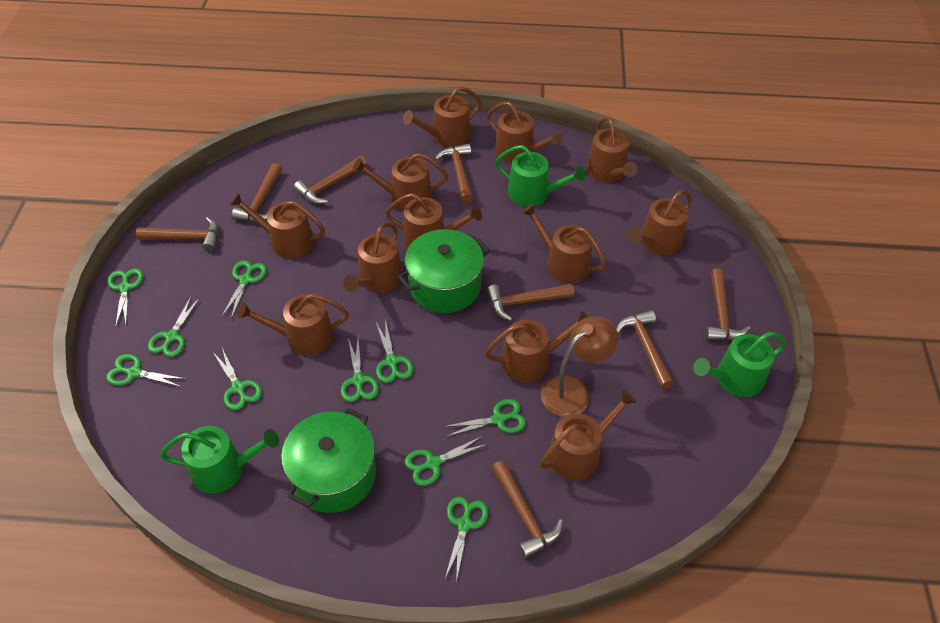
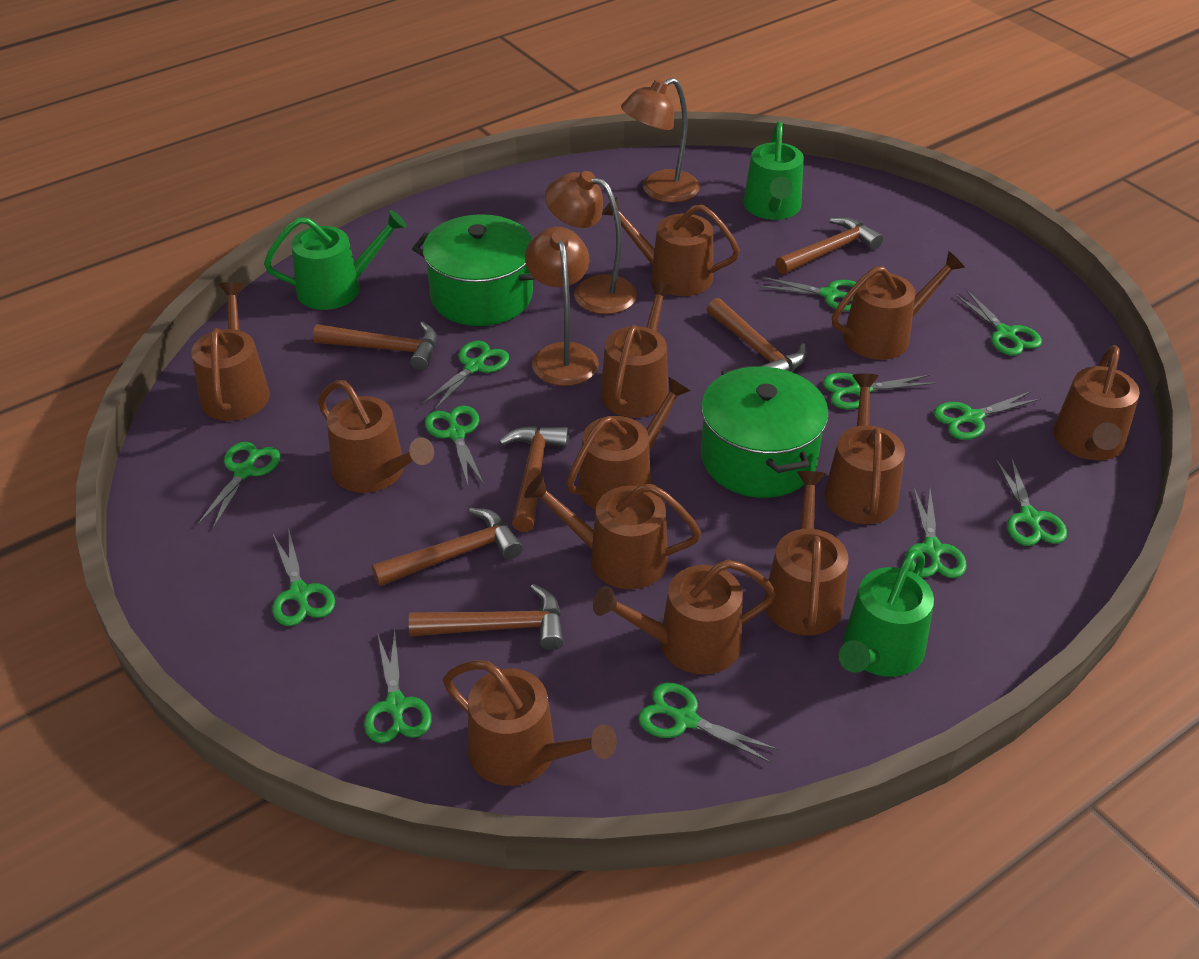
brown hammer: [136,217,218,251] [232,163,282,222] [294,156,367,204] [435,144,473,203] [487,284,574,321] [492,460,563,558] [616,310,674,389] [705,268,751,340] = 8 -> [313,322,437,371] [372,508,523,586] [409,584,564,651] [499,426,569,532] [707,298,807,372] [775,217,883,274] = 6
brown lamp: [541,317,618,417] = 1 -> [525,227,599,386] [545,171,637,314] [621,78,700,203] = 3
green scissors: [106,354,186,387] [108,268,143,327] [148,297,200,357] [212,348,262,410] [222,260,267,319] [341,338,379,402] [376,320,413,383] [405,436,487,486] [443,399,526,437] [445,497,489,583] = 10 -> [197,442,280,529] [272,531,335,626] [364,631,432,743] [422,341,509,411] [425,406,484,485] [638,682,779,763] [759,277,857,311] [823,373,936,409] [906,488,967,578] [934,391,1041,440] [955,289,1042,356] [996,457,1067,546] = 12

